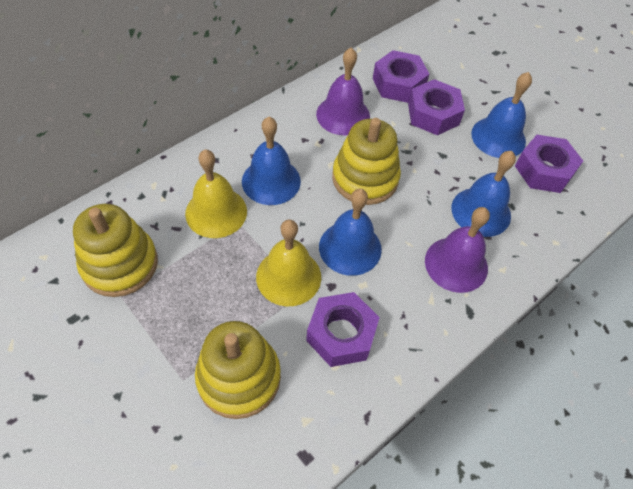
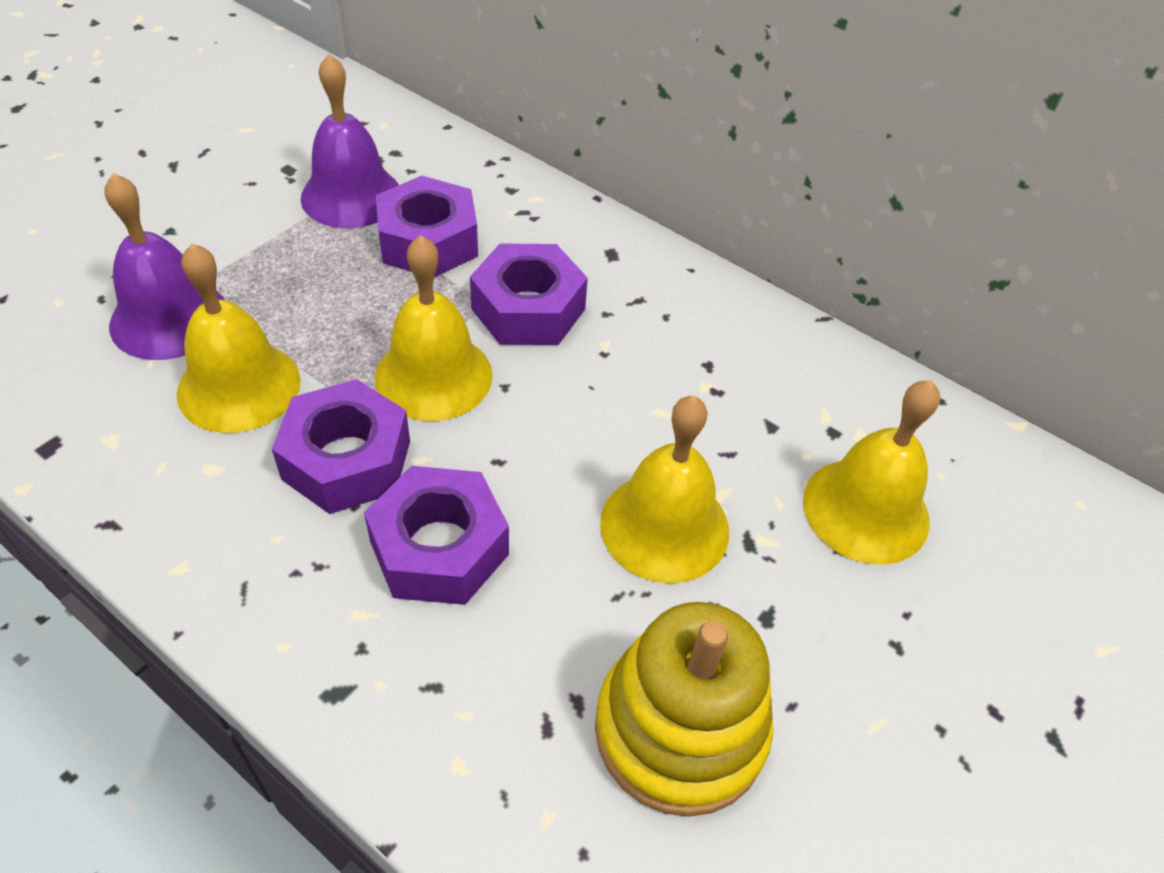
blue bell: [242,117,301,205] [319,189,382,276] [452,151,516,237] [471,72,532,158] = 4 -> none = 0
yellow bell: [185,150,247,238] [256,220,321,306] = 2 -> [177,244,301,433] [375,235,493,421] [600,396,729,584] [803,380,940,565] = 4
yellow stacking toy: [73,204,158,297] [195,321,281,419] [332,118,401,205] = 3 -> [595,602,773,817] = 1

